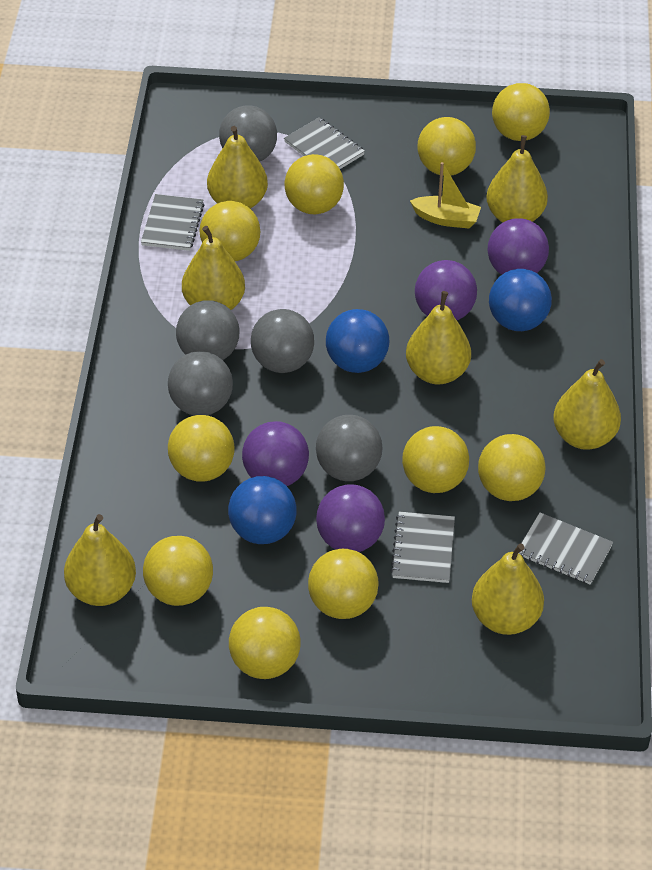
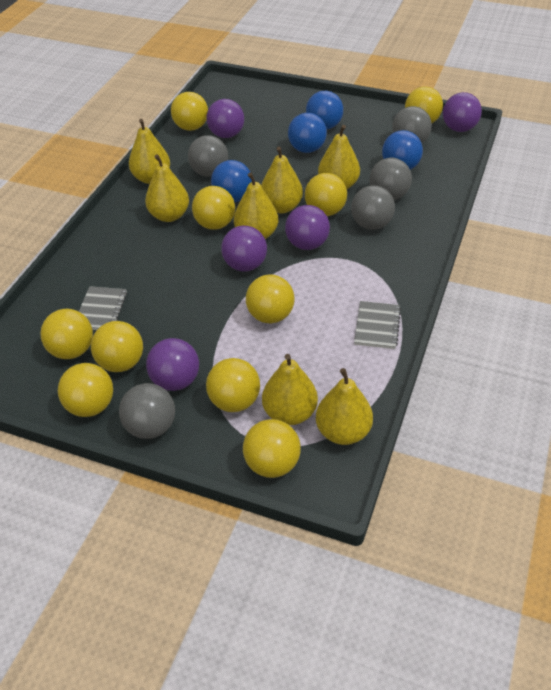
blue ball: [228,476,297,544] [326,309,389,373] [489,269,552,331] = 3 -> [211,160,252,202] [288,113,327,153] [306,90,343,130] [382,130,423,170] = 4
grey notebook: [141,194,204,251] [284,117,365,169] [390,512,455,583] [519,512,613,584] = 4 -> [79,286,127,330] [354,301,401,349] = 2
purple ball: [242,421,309,486] [316,484,385,552] [415,260,477,320] [488,218,549,275] = 4 -> [146,338,199,391] [206,99,244,138] [221,226,267,272] [285,205,330,250] [443,92,482,132] = 5
yellow boat: [410,162,481,228] = 1 -> none = 0

